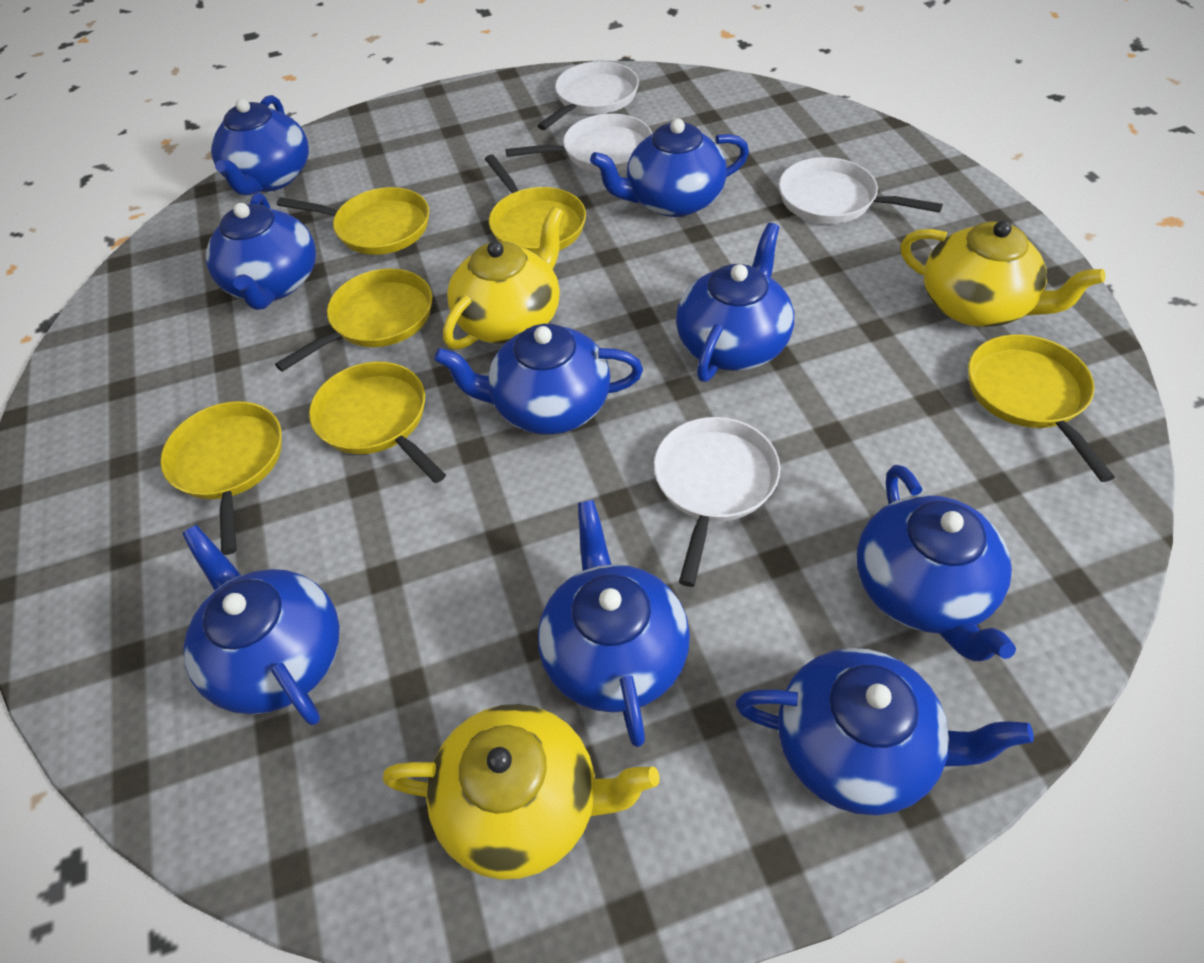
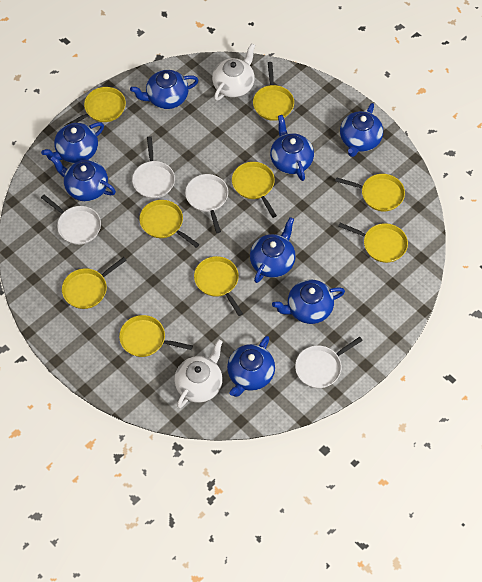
blue teapot: [182,525,340,725] [206,192,316,310] [211,95,309,195] [434,324,643,435] [538,500,690,747] [590,118,749,217] [676,223,794,382] [735,648,1034,815] [857,465,1016,661] = 9 -> [41,122,104,163] [50,156,116,201] [130,70,199,109] [227,336,275,397] [250,217,296,283] [270,115,314,181] [272,280,345,324] [340,103,383,157] = 8
white teapot: none = 0 -> [175,339,223,408] [212,43,255,101] = 2
yellow pan: [160,401,282,555] [275,268,432,372] [277,187,429,255] [309,362,446,483] [485,155,586,253] [968,334,1115,482] = 6 -> [62,257,127,309] [64,87,126,126] [119,315,193,357] [139,200,200,248] [194,256,243,316] [232,162,277,218] [253,62,294,121] [335,174,405,211] [338,223,408,263] = 9
yellow teapot: [383,704,660,880] [443,207,563,350] [900,220,1106,327] = 3 -> none = 0

